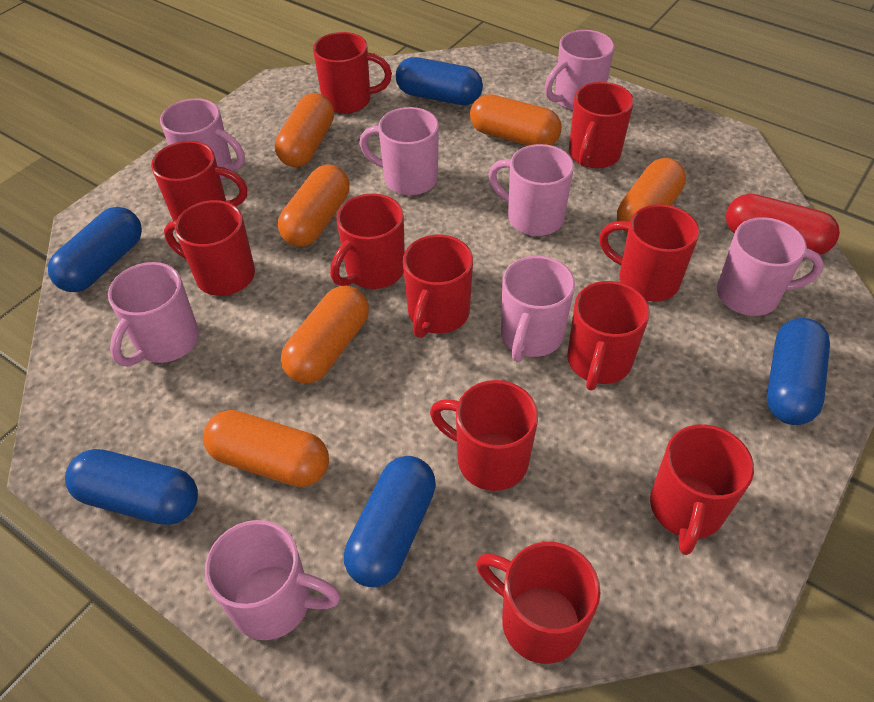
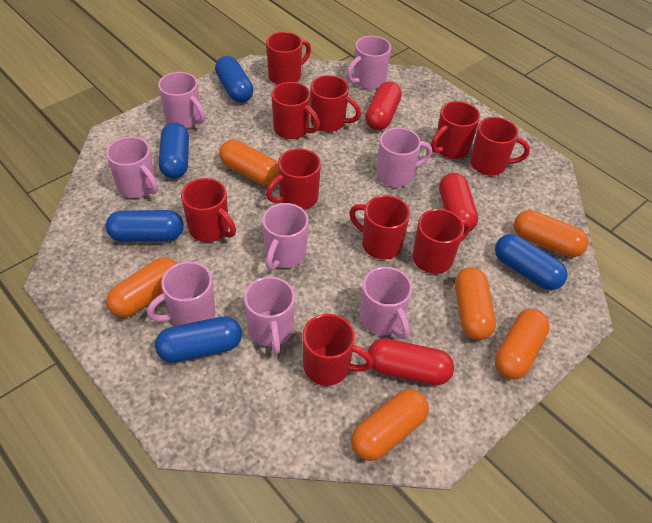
red capsule: [726,194,840,255] = 1 -> [365,81,402,130] [368,338,454,385] [439,173,478,232] = 3
red mug: [151,141,247,221] [164,200,255,296] [313,32,392,114] [330,193,405,289] [403,235,473,338] [430,380,538,491] [476,542,600,664] [567,281,650,391] [569,82,634,168] [599,204,699,302] [650,424,754,555] = 11 -> [181,178,236,242] [266,32,311,85] [266,148,321,209] [271,82,320,139] [302,314,373,386] [310,75,361,132] [349,195,410,259] [413,209,470,274] [431,101,480,159] [470,117,530,175] = 10

